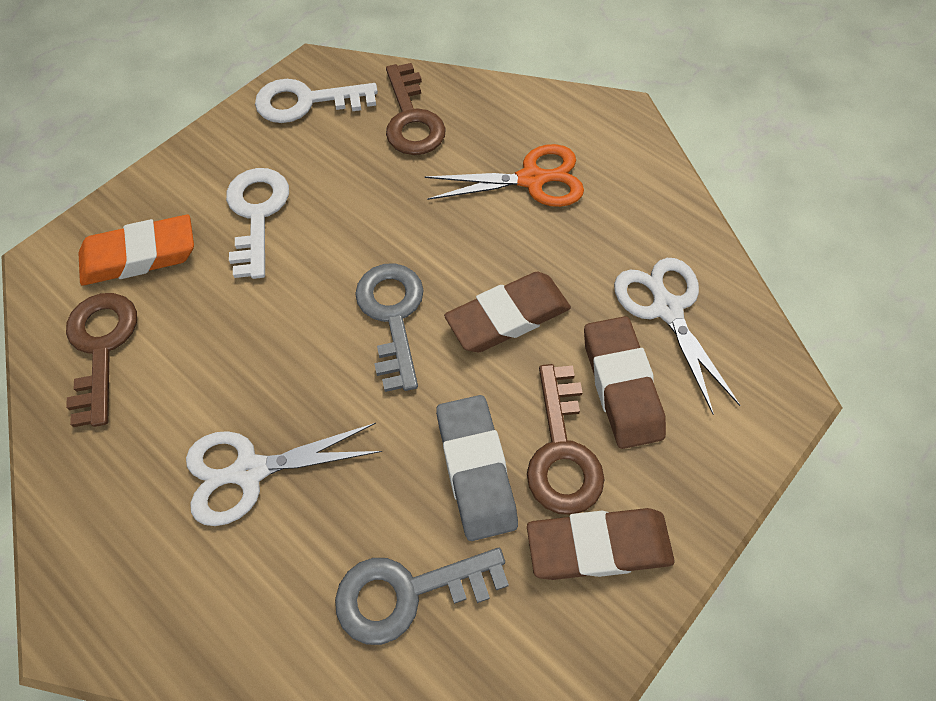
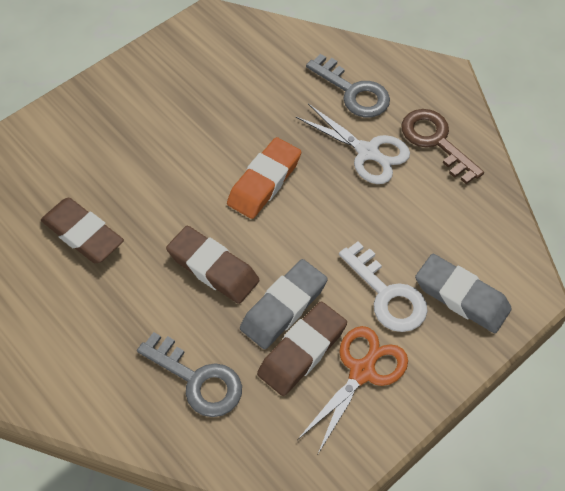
brown key: [66,293,137,427] [386,63,446,155] [527,364,604,515] = 3 -> [401,109,484,184] = 1
grey eraser: [436,395,518,541] = 1 -> [240,259,328,349] [415,254,512,333] = 2
white key: [226,168,289,279] [255,79,378,123] = 2 -> [339,242,428,332] = 1
white scissors: [186,423,382,526] [614,258,741,415] = 2 -> [296,104,410,184] = 1

